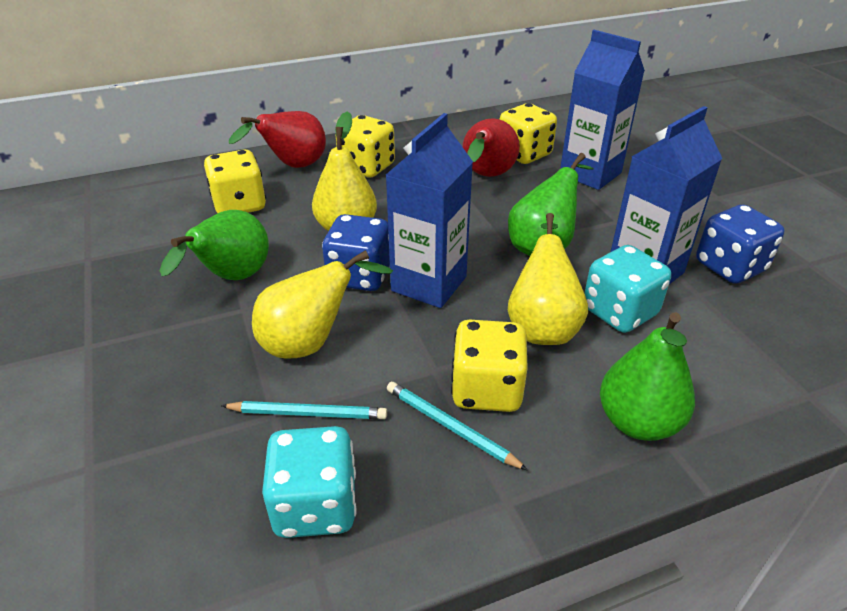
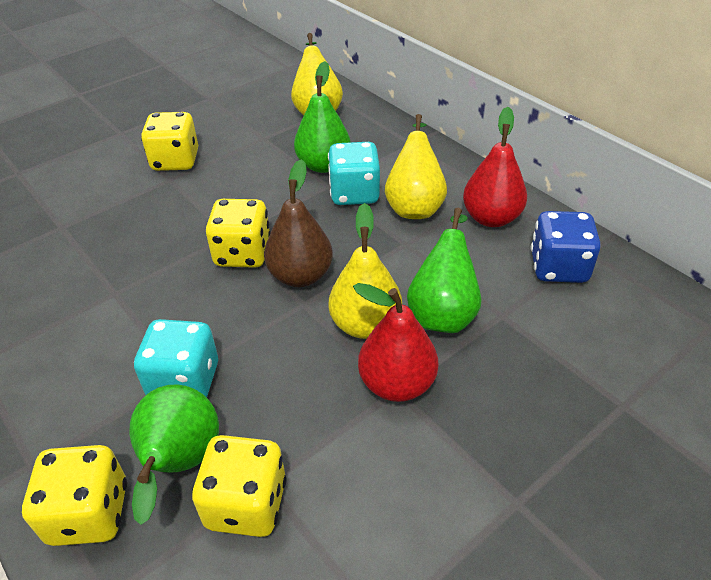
blue carton: [386,113,473,308] [560,30,645,190] [611,106,722,284] = 3 -> none = 0
blue dice: [322,214,390,291] [696,205,784,284] = 2 -> [531,211,601,283] = 1
brown pear: none = 0 -> [264,159,333,287] = 1
turquoise pencil: [221,401,387,419] [387,382,528,470] = 2 -> none = 0

